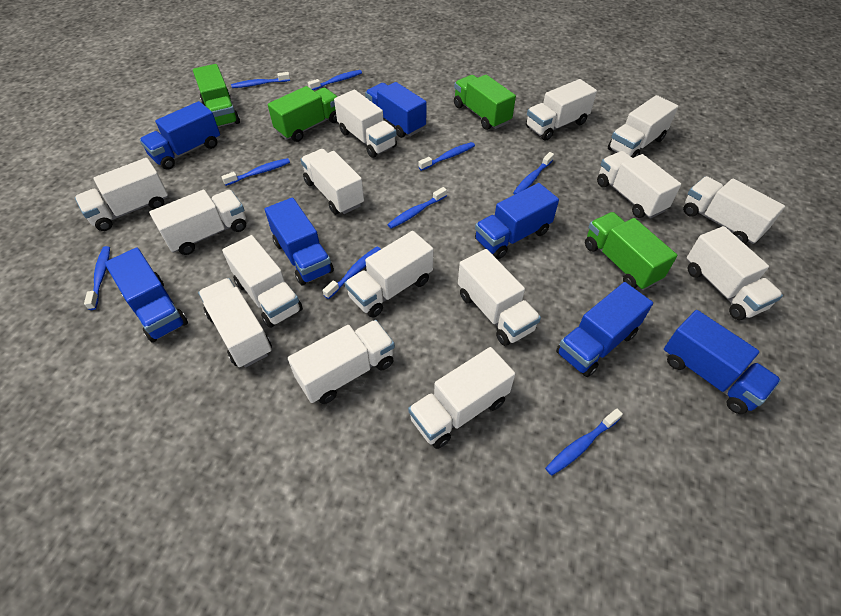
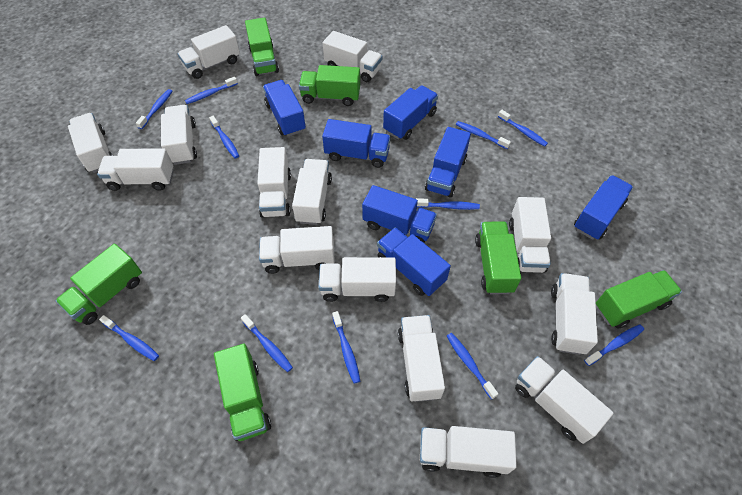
blue toothbrush: [84,246,110,310] [221,158,290,186] [231,72,290,88] [308,70,362,90] [322,247,381,299] [387,187,447,229] [418,142,475,171] [513,152,554,195] [545,409,623,476] = 9 -> [99,315,159,361] [136,89,172,129] [185,76,238,104] [209,116,239,159] [241,314,293,372] [332,311,360,384] [416,198,480,210] [447,333,498,400] [456,121,511,149] [498,110,548,147] [584,324,644,366] = 11
green truck: [193,64,240,127] [268,86,337,142] [454,75,516,130] [585,212,677,290] = 4 -> [55,244,142,325] [214,343,271,441] [245,17,279,76] [299,65,360,106] [475,221,521,294] [596,270,682,329] = 6
white truck: [75,158,168,231] [149,190,246,255] [198,278,272,368] [222,235,303,328] [288,320,395,404] [301,149,364,214] [334,90,397,158] [345,231,434,318] [408,347,515,449] [458,249,541,346] [526,79,597,141] [597,151,681,219] [608,95,678,158] [683,176,785,244] [687,226,783,320] = 15 -> [68,113,113,173] [97,148,174,191] [161,105,197,165] [178,25,240,79] [257,147,291,218] [259,226,335,274] [292,159,332,225] [319,257,396,302] [323,31,382,82] [398,315,445,402] [420,426,517,478] [509,197,551,273] [515,356,614,444] [551,273,598,355] = 14

